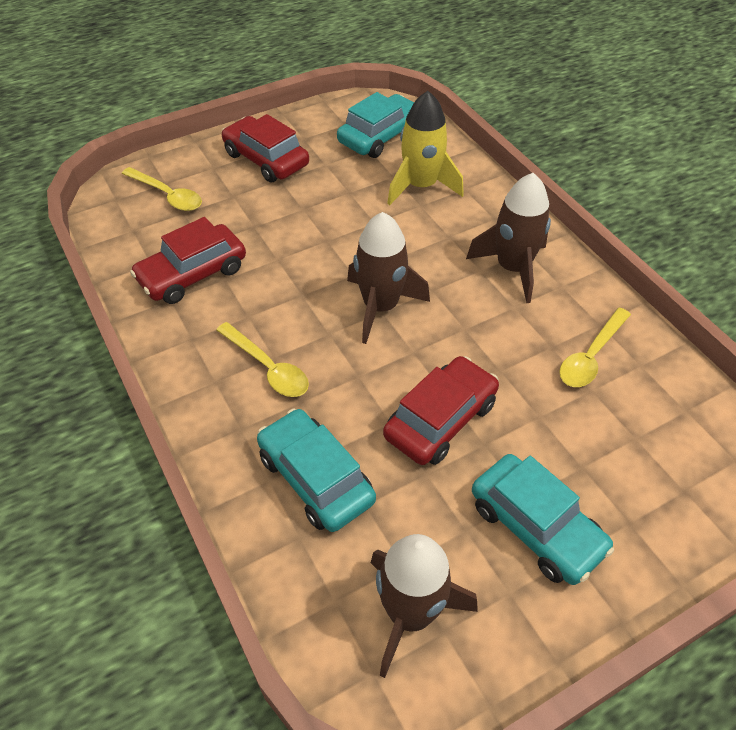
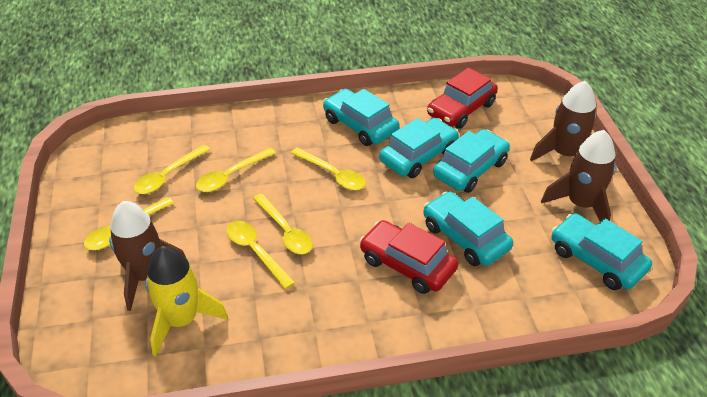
red car: [130,217,246,304] [222,114,309,183] [383,356,499,465] = 3 -> [359,220,458,294] [427,68,498,129] = 2
turquoise car: [257,409,376,532] [337,92,414,158] [472,454,614,585] = 3 -> [323,89,399,146] [379,118,459,178] [423,192,513,266] [433,129,510,193] [551,213,652,290] = 5
yellow spoon: [122,167,202,211] [216,322,309,397] [559,308,631,387] = 3 -> [84,197,174,250] [134,145,210,194] [196,148,276,192] [226,221,295,289] [253,194,313,254] [291,148,366,190] = 6

